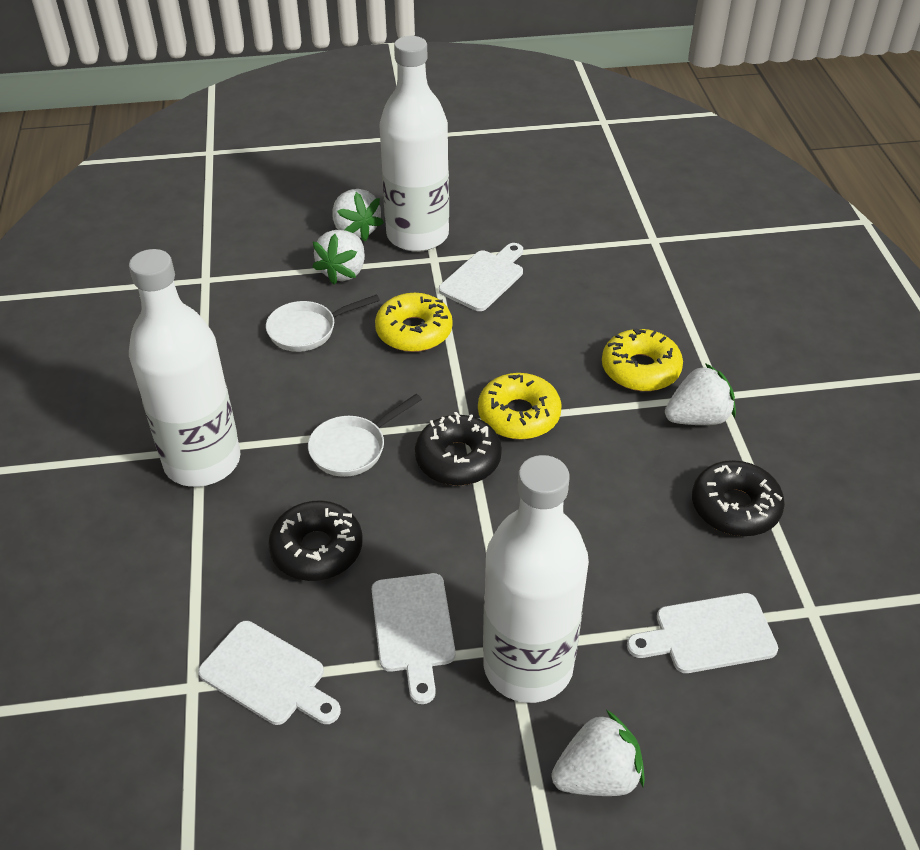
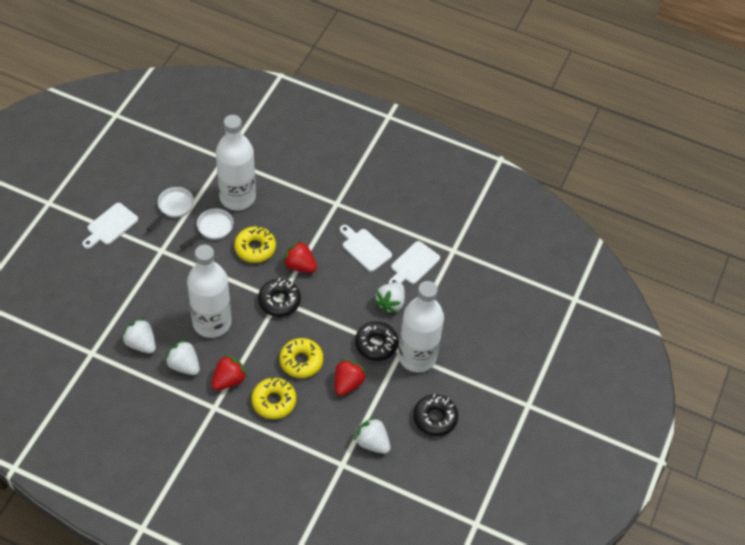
red strawberry: none = 0 -> [212,354,248,390] [283,240,317,273] [335,359,367,396] = 3
white cutting board: [198,621,341,725] [371,573,455,704] [439,243,523,311] [627,593,778,673] = 4 -> [82,203,138,249] [340,225,392,272] [389,241,440,284] = 3

